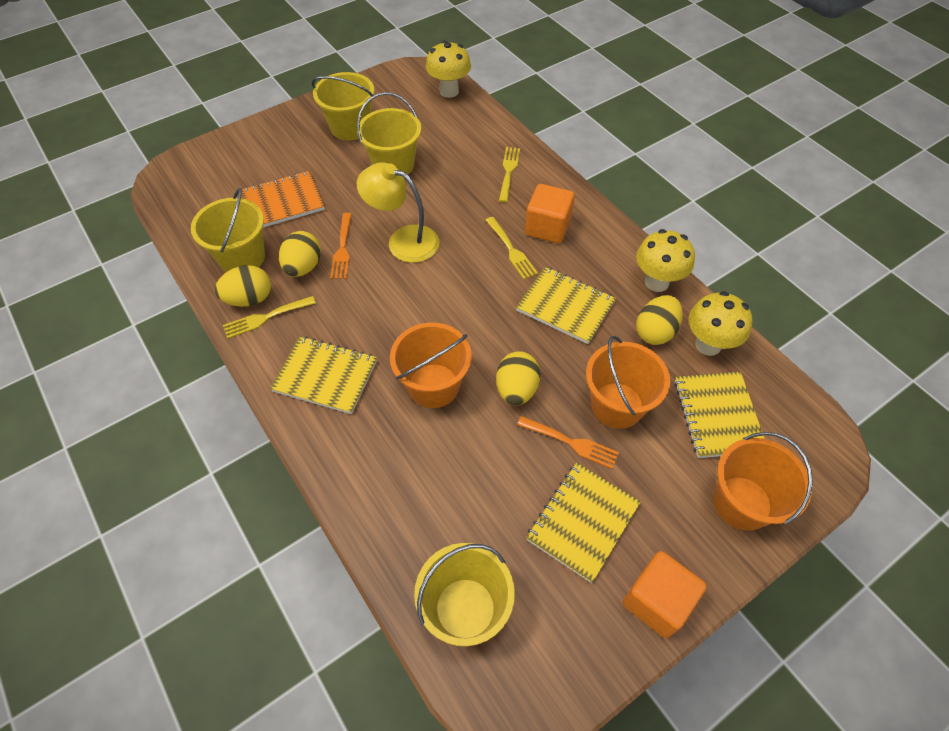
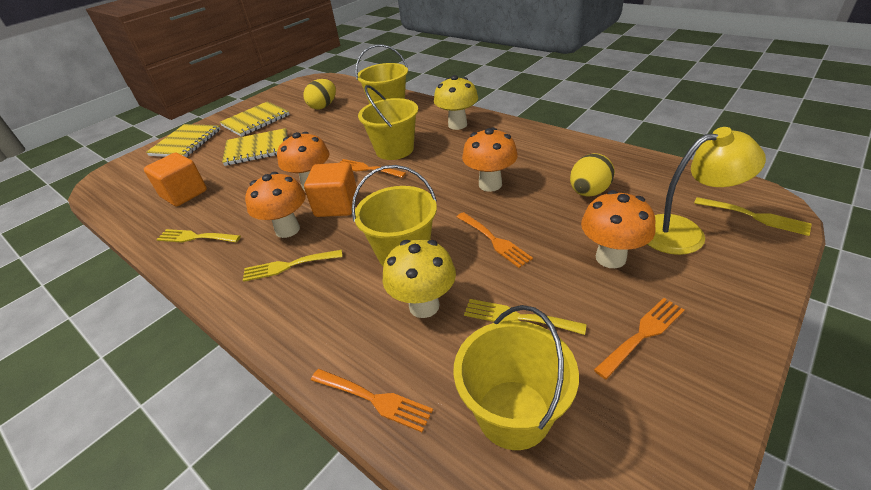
orange bucket: [390,322,472,408] [586,335,670,429] [714,432,813,531] = 3 -> none = 0
orange fork: [330,213,352,279] [517,416,619,469] = 2 -> [311,369,433,432] [340,159,406,178] [457,212,533,268] [594,298,685,380] = 4
orange mushroom: none = 0 -> [245,172,306,238] [277,132,329,191] [462,128,518,192] [581,190,655,268] = 4
orange notebook: [242,171,325,227] = 1 -> none = 0
yellow egg: [215,265,271,307] [279,231,321,277] [496,351,541,406] [636,295,683,345] = 4 -> [303,79,336,109] [570,153,615,197] = 2
yellow fork: [223,296,316,339] [486,217,538,279] [499,147,520,203] = 3 -> [156,229,241,242] [243,250,343,282] [464,299,586,335] [694,197,812,236] = 4
yellow mushroom: [426,41,471,98] [636,229,695,292] [689,291,752,356] = 3 -> [382,239,456,318] [434,75,478,130] = 2
yellow notebook: [270,336,377,414] [516,267,616,344] [526,463,641,583] [675,372,765,458] = 4 -> [146,124,221,157] [220,101,290,137] [222,128,287,166] = 3

